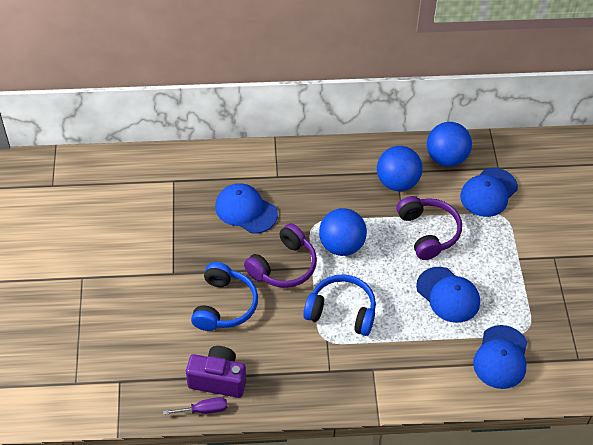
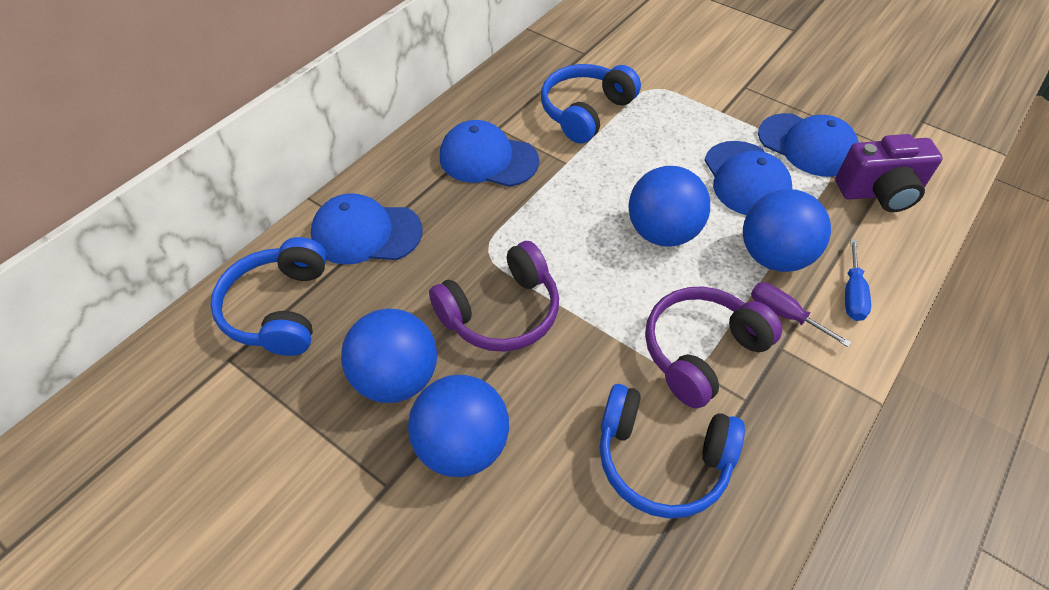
blue ball: [319,208,367,256] [377,146,423,191] [427,122,472,167] = 3 -> [341,308,437,403] [408,375,509,477] [628,166,710,247] [743,189,831,272] = 4
blue headphones: [191,262,258,331] [303,274,376,336] = 2 -> [210,237,327,356] [541,64,641,144] [599,384,745,519] = 3
blue screwdriver: none = 0 -> [845,239,871,321] = 1

